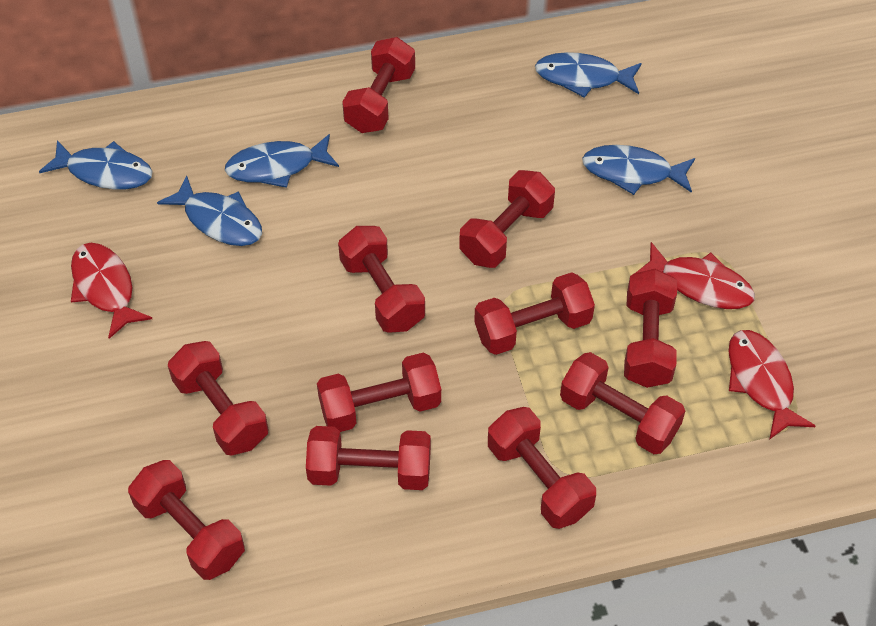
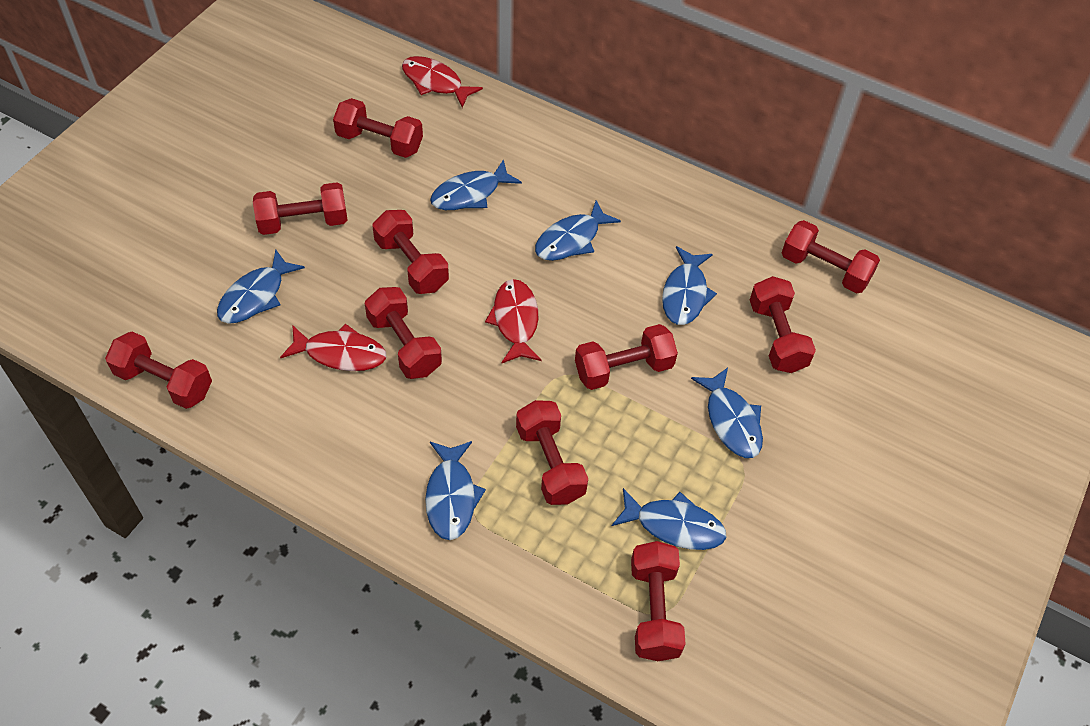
blue fish: [39,140,152,190] [157,175,262,246] [225,134,339,188] [535,52,642,98] [582,145,695,195] = 5 -> [217,249,305,324] [425,441,486,540] [430,159,522,210] [535,200,621,261] [612,488,727,550] [662,246,717,325] [691,368,763,458] = 7
red dumbbell: [128,460,245,580] [168,341,268,456] [306,426,431,490] [317,353,441,432] [338,226,425,333] [342,37,415,133] [459,170,555,268] [474,272,595,355] [488,407,596,529] [560,352,685,454] [624,269,677,388] = 11 -> [105,331,212,409] [253,182,347,235] [333,98,423,158] [365,287,442,379] [372,210,449,294] [516,400,588,505] [575,324,678,390] [631,541,685,661] [750,276,816,373] [782,220,880,294] = 10

